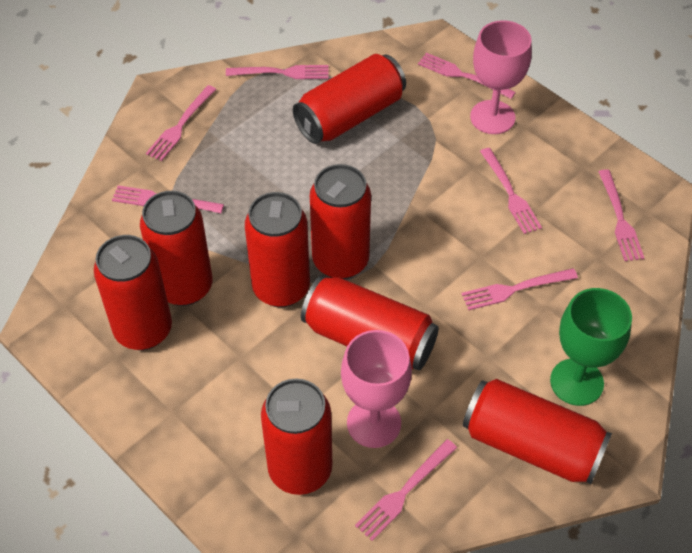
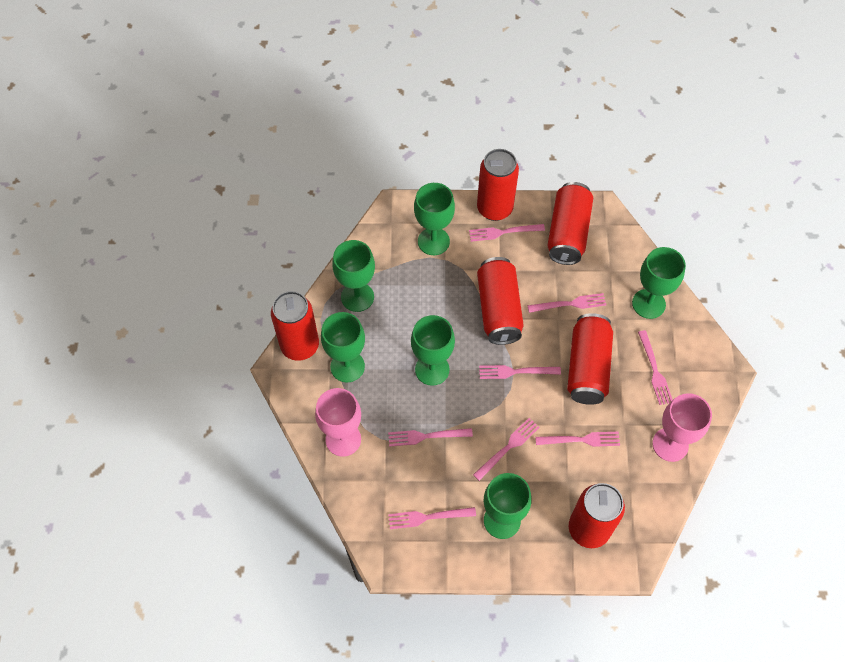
green goblet: [550,288,632,406] = 1 -> [321,312,365,382] [332,240,375,312] [411,315,455,386] [414,183,455,255] [484,473,532,539] [632,247,686,319] = 6
red can: [94,235,172,350] [140,191,212,306] [245,192,310,307] [261,379,332,495] [293,54,406,144] [301,275,439,370] [310,164,371,279] [463,379,612,484] = 8 -> [271,291,319,361] [477,149,519,221] [477,257,524,345] [547,182,593,265] [567,313,613,405] [569,483,625,548] = 6

